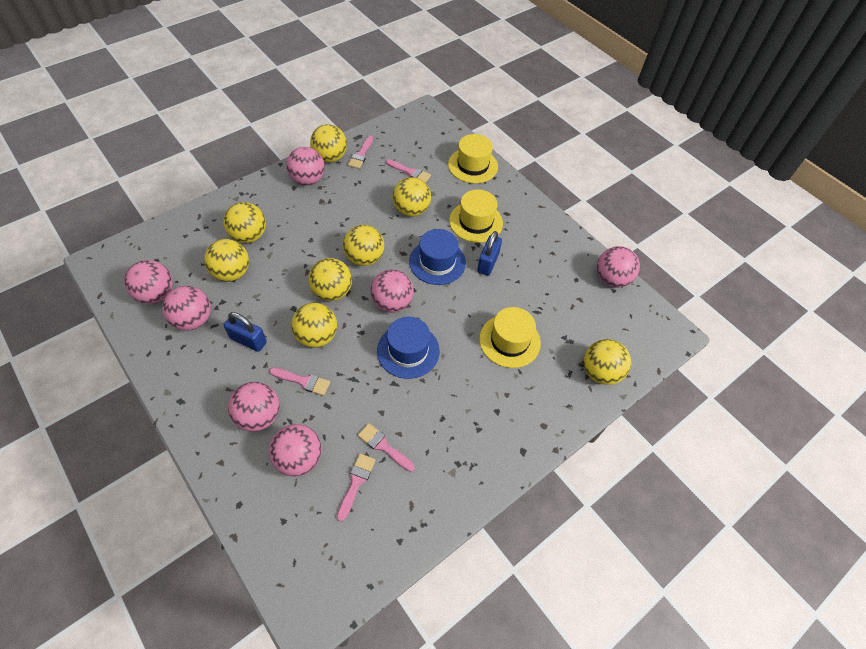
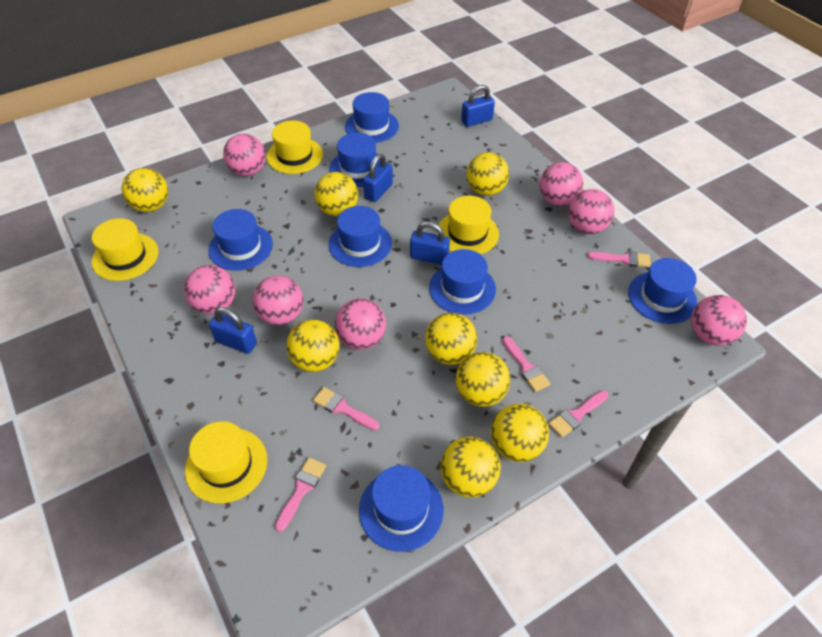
blue hat: [377,317,440,379] [409,229,466,285] = 2 -> [208,209,273,271] [329,133,380,187] [329,206,392,267] [345,92,399,143] [359,465,444,552] [429,249,496,314] [628,258,697,324] = 7
blue padlock: [224,312,267,352] [477,231,502,276] = 2 -> [209,307,257,354] [363,154,393,202] [410,222,450,265] [461,85,495,127] = 4
yellow hat: [448,134,498,183] [449,189,503,243] [479,307,541,368] = 3 -> [92,218,158,281] [185,421,267,503] [266,121,323,174] [437,196,499,254] = 4

